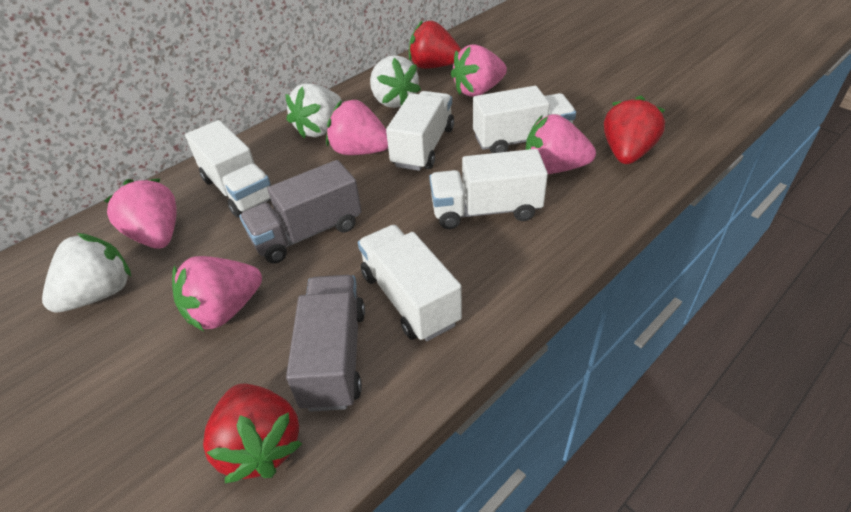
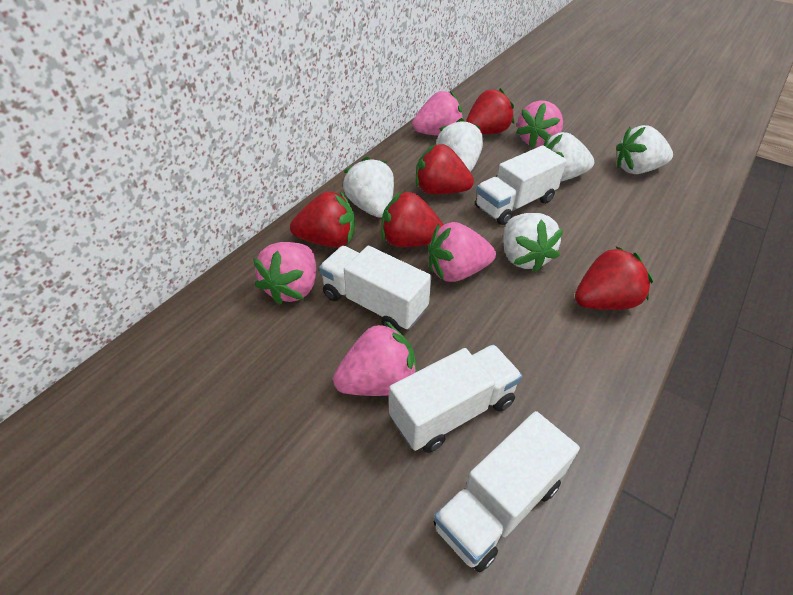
grey truck: [239,160,362,263] [286,275,365,412] = 2 -> none = 0
red strawberry: [203,384,302,483] [409,20,462,69] [604,96,665,164] = 3 -> [290,191,355,247] [381,191,444,247] [416,144,474,194] [466,88,514,134] [575,247,653,310] = 5
white strawberry: [42,233,131,313] [285,83,341,138] [370,55,421,108] = 3 -> [343,157,394,218] [436,118,483,172] [503,213,563,272] [543,132,594,181] [616,125,673,174] = 5
white truck: [185,120,271,217] [358,225,462,341] [386,91,454,171] [429,149,548,229] [473,86,576,153] = 5 -> [319,246,431,331] [389,345,522,453] [433,411,580,573] [475,145,567,225] = 4

